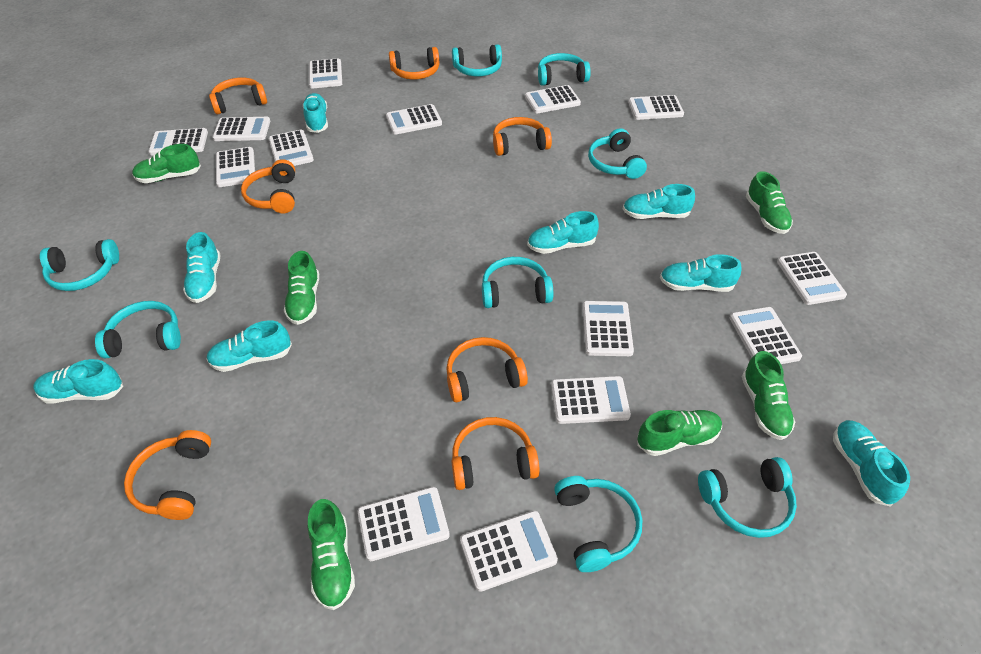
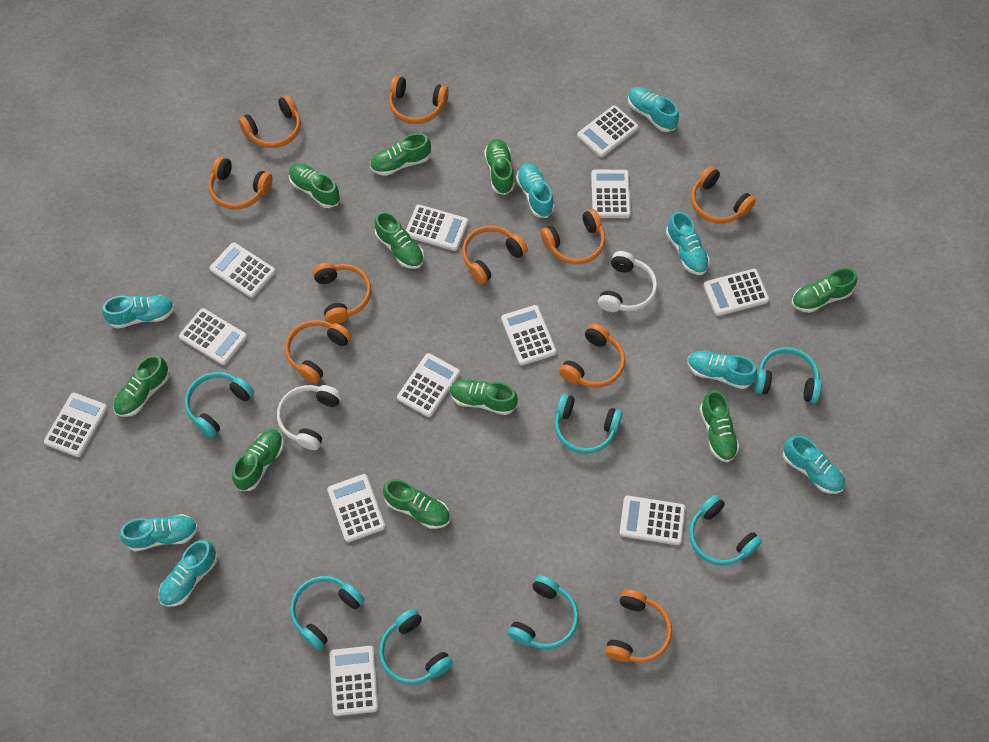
green shoe: [132,144,201,183] [284,251,319,325] [308,499,355,610] [638,410,722,456] [742,351,795,440] [746,171,793,234] = 6 -> [113,355,170,417] [232,429,284,491] [289,164,341,208] [370,133,431,176] [374,211,424,269] [383,479,450,529] [450,379,518,415] [484,139,515,195] [700,390,739,462] [792,268,857,313] = 10
orange headphones: [124,430,211,520] [209,78,267,114] [241,159,295,213] [389,47,439,80] [446,337,528,402] [451,417,540,490] [493,117,552,156] = 7 -> [209,157,273,209] [238,95,301,148] [285,320,352,384] [313,263,372,324] [389,76,449,124] [462,226,528,284] [541,209,605,264] [559,324,625,388] [605,589,672,663] [691,166,756,224] = 10
turquoise headphones: [40,239,119,291] [95,301,181,358] [452,44,502,76] [482,257,553,308] [538,53,591,86] [554,476,642,572] [588,128,647,179] [698,457,797,538] = 8 -> [185,372,254,438] [290,576,365,650] [379,608,453,684] [508,575,579,649] [555,394,622,454] [689,495,762,566] [754,347,821,403] = 7
white calculator: [148,128,208,155] [213,117,270,141] [216,147,255,187] [269,130,314,166] [309,58,342,88] [358,487,450,561] [386,104,442,135] [460,511,558,592] [525,85,581,113] [551,376,631,424] [583,301,634,356] [628,95,684,120] [730,307,802,364] [777,252,847,305] = 14 -> [44,393,108,457] [179,308,247,365] [210,242,276,298] [327,474,385,542] [329,646,378,716] [397,353,460,417] [406,205,468,251] [501,305,556,365] [577,105,639,157] [591,170,631,218] [619,496,685,545] [703,269,769,316] = 12
white headphones: none = 0 -> [277,385,342,450] [598,251,657,312] = 2

